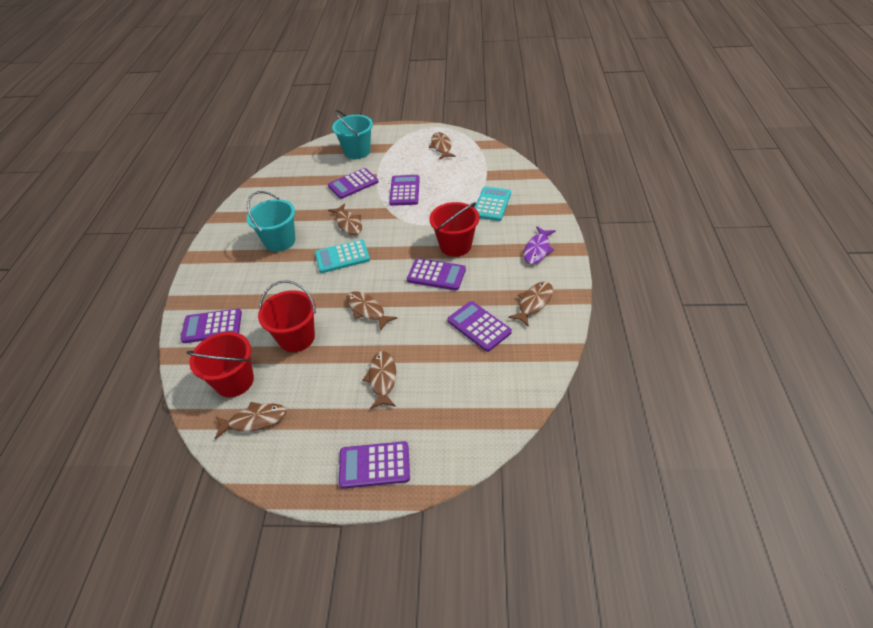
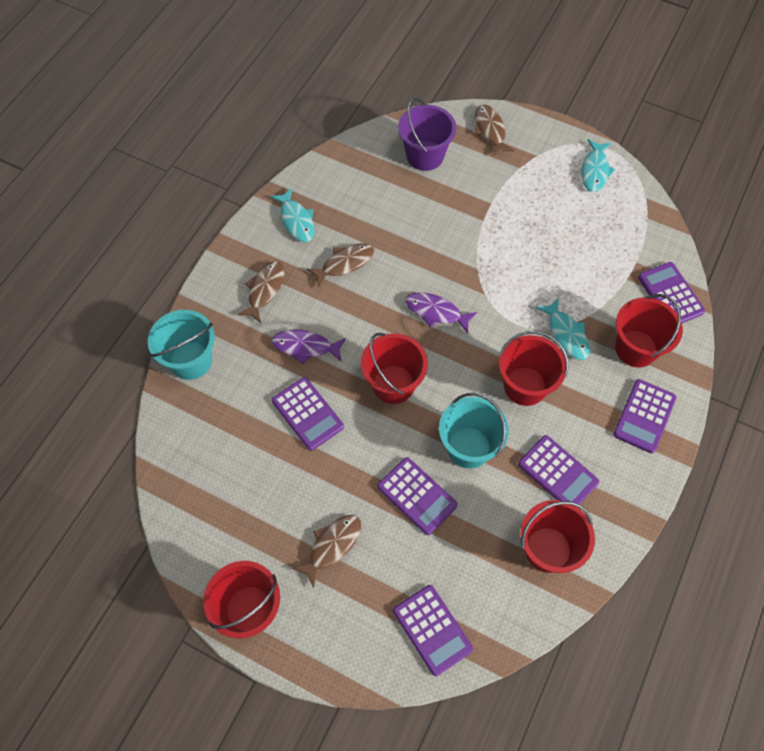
brown fish: [215,402,287,439] [328,203,362,235] [346,291,397,330] [363,351,396,409] [429,132,456,159] [508,282,553,327] = 6 -> [237,261,284,323] [292,515,361,588] [306,243,374,287] [474,105,514,156] = 4
purple bucket: none = 0 -> [398,98,456,171] = 1
purple fish: [523,226,556,264] = 1 -> [272,330,346,364] [405,292,477,333] = 2
red bucket: [186,332,254,397] [258,280,316,352] [430,202,479,257] = 3 -> [203,561,280,638] [361,333,428,404] [499,331,569,406] [520,500,595,573] [615,294,683,367] = 5
turquoise calculator: [315,240,370,273] [475,186,511,221] = 2 -> none = 0
turquoise fish: none = 0 -> [270,188,314,242] [536,297,590,360] [581,139,615,192] = 3

